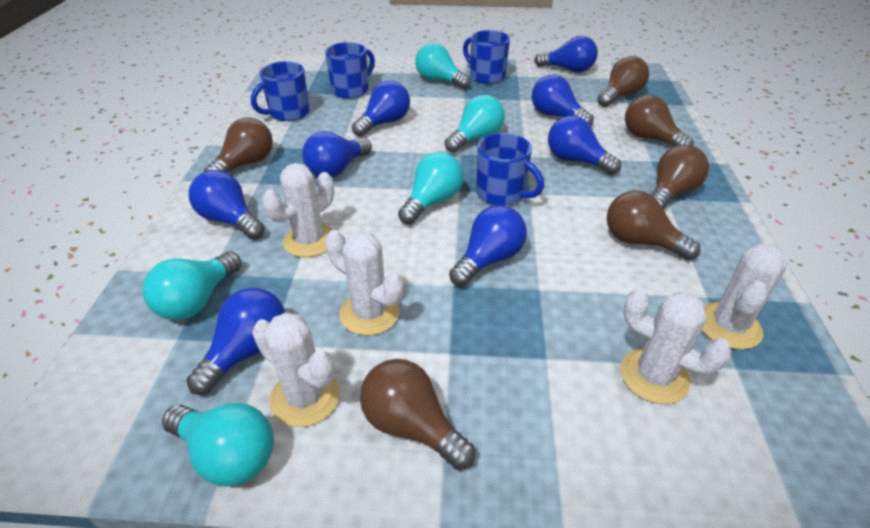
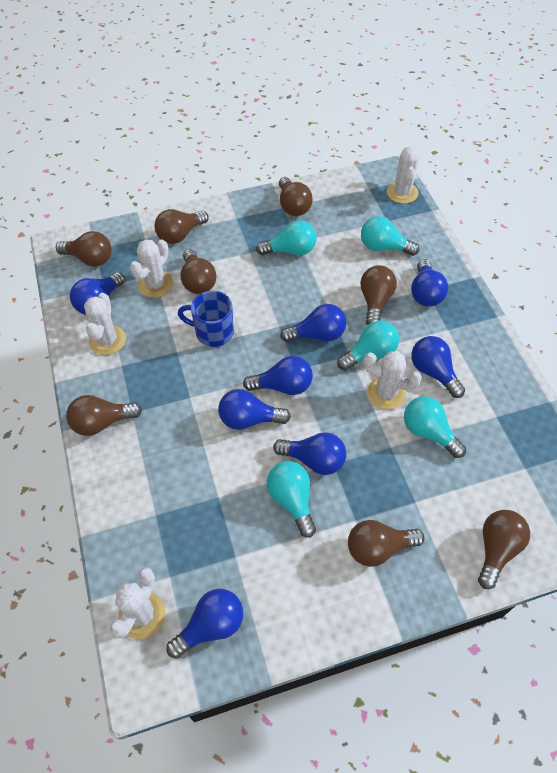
blue mug: [251,61,310,121] [325,42,375,98] [463,30,510,84] [476,133,544,206] = 4 -> [178,291,234,347] = 1
brown light bulb: [204,118,273,173] [360,359,475,470] [597,56,649,107] [607,190,701,260] [625,95,694,147] [651,145,709,210] = 6 -> [56,231,112,266] [66,395,142,436] [154,209,209,244] [181,249,216,294] [279,177,313,216] [348,520,424,567] [360,265,397,325] [478,510,530,589] = 8

